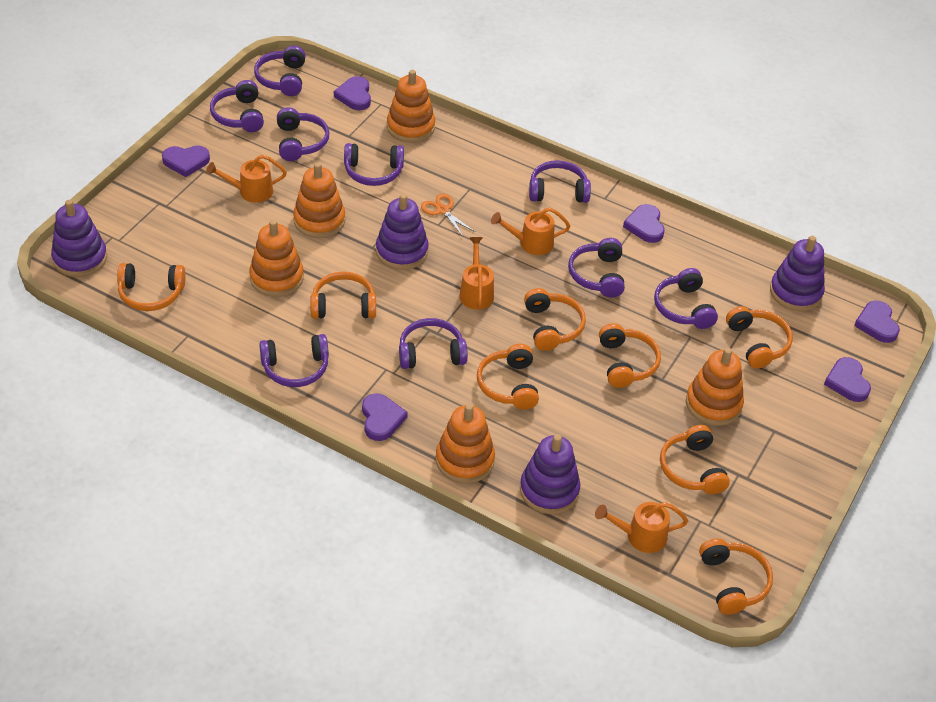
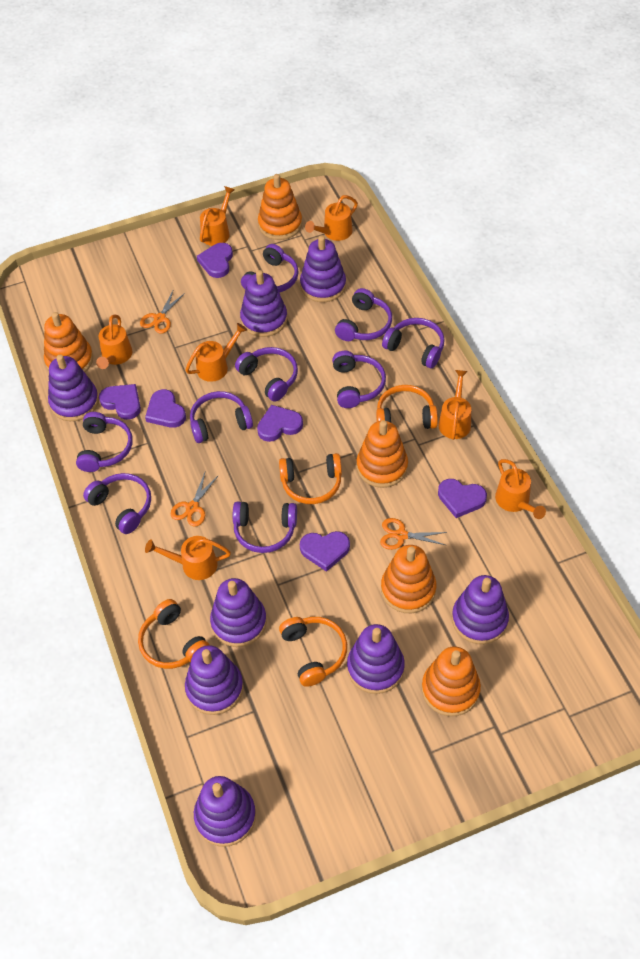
orange headphones: [117,263,185,311] [310,272,376,319] [477,344,539,410] [524,288,586,351] [599,323,661,388] [660,425,730,494] [699,538,773,615] [726,306,793,369] = 8 -> [138,599,209,669] [279,453,342,504] [279,617,347,687] [376,385,438,429] = 4
orange scissors: [421,194,475,237] = 1 -> [140,289,185,334] [171,473,219,526] [380,518,447,550] = 3
orange watering can: [206,155,287,203] [459,237,494,310] [491,207,571,255] [595,502,688,553] = 4 -> [96,315,132,369] [145,536,231,580] [185,323,247,382] [200,186,235,246] [305,195,358,241] [438,370,471,440] [495,459,546,519] = 7
purple stacking toy: [51,200,107,277] [376,194,429,270] [520,434,580,514] [770,236,825,311] = 4 -> [48,355,99,421] [185,645,243,715] [194,776,256,847] [210,578,267,647] [240,270,287,337] [300,236,346,302] [347,624,405,694] [452,575,509,644] = 8

